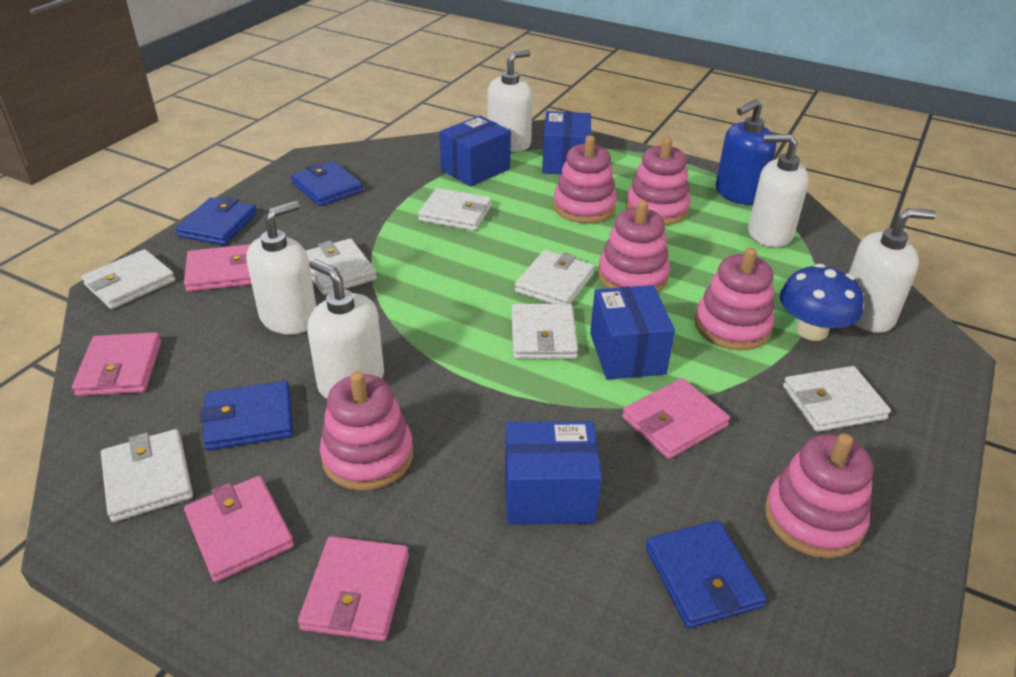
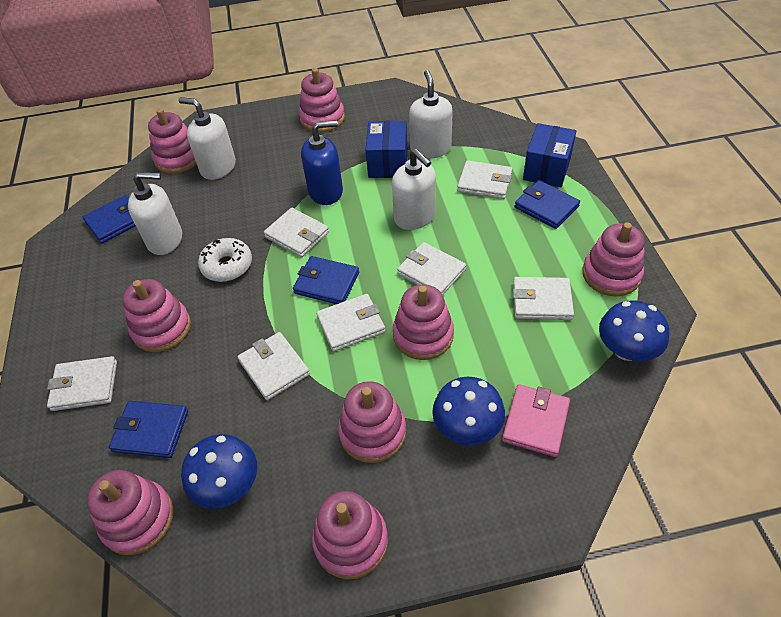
blue box: [439,116,511,187] [505,421,602,525] [542,111,591,174] [590,285,675,380] = 4 -> [366,121,407,178] [523,123,576,187] = 2
blue mushroom: [780,264,864,341] = 1 -> [181,434,257,509] [432,377,505,445] [599,301,669,361] = 3
pink stacking toy: [320,371,413,491] [553,135,617,223] [598,200,670,292] [626,137,691,225] [695,248,775,351] [765,433,873,558] = 6 -> [87,470,174,555] [122,279,191,352] [148,108,197,174] [299,68,345,132] [312,491,388,579] [338,381,406,463] [393,284,454,360] [582,222,645,296] = 8
pink wallet: [72,332,161,396] [184,244,252,292] [184,476,294,582] [298,536,409,641] [622,378,730,459] = 5 -> [502,384,570,457] = 1
white donut: none = 0 -> [198,238,252,282] = 1
white soap dispenser: [246,201,317,335] [307,259,384,399] [487,50,533,152] [748,134,809,247] [849,208,936,333] = 5 -> [128,172,182,255] [178,97,236,180] [392,149,436,230] [409,70,453,159] = 4

